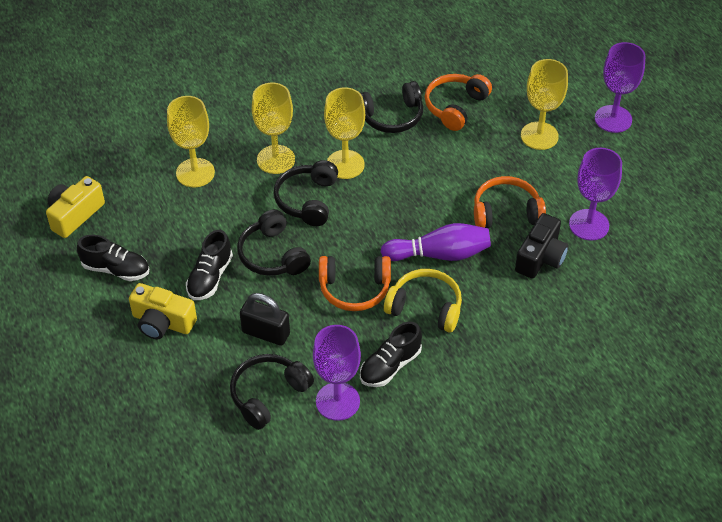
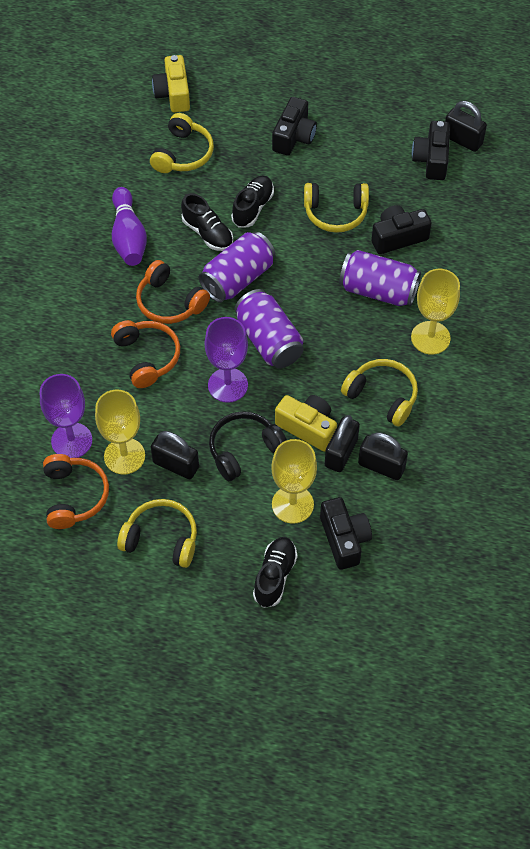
black camera: [515,213,568,279] = 1 -> [272,97,317,155] [320,497,372,570] [371,205,432,254] [412,121,450,180] = 4
black headphones: [230,354,314,430] [237,209,311,276] [274,160,338,226] [360,81,423,133] = 4 -> [209,411,287,481] = 1
black padlock: [240,293,290,346] = 1 -> [151,431,199,479] [325,415,360,472] [358,432,408,480] [445,101,487,152] = 4
purple can: none = 0 -> [199,232,275,303] [235,289,304,368] [339,250,421,306] = 3
purple goblet: [313,325,361,421] [569,148,622,241] [595,42,646,133] = 3 -> [40,374,92,458] [205,317,248,403] = 2
yellow goblet: [167,96,215,188] [252,83,295,174] [324,87,365,179] [521,59,568,150] = 4 -> [95,390,145,475] [271,439,317,524] [411,269,460,355] = 3
yellow headphones: [384,269,462,333] = 1 -> [117,499,197,568] [150,113,214,173] [304,183,369,233] [341,359,418,427] = 4

